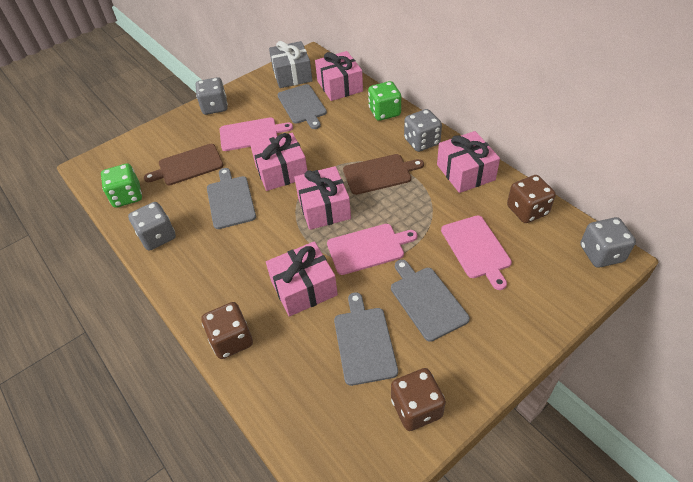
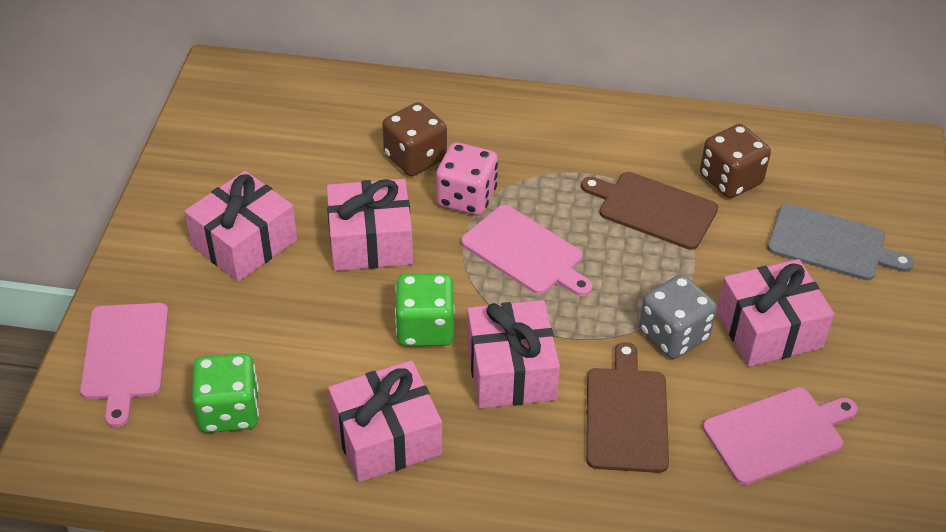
brown dice: [202,302,253,359] [391,368,446,431] [507,175,556,223] = 3 -> [382,102,447,176] [700,124,771,198] = 2
grey cutting board: [207,168,256,229] [277,84,327,129] [334,292,398,386] [391,260,470,342] = 4 -> [767,204,914,280] = 1
grey dice: [128,202,176,251] [196,77,228,115] [404,109,442,152] [580,217,636,268] = 4 -> [639,274,717,359] = 1
grey gift: [269,41,313,88] = 1 -> none = 0
pink dice: none = 0 -> [436,142,498,215] = 1

